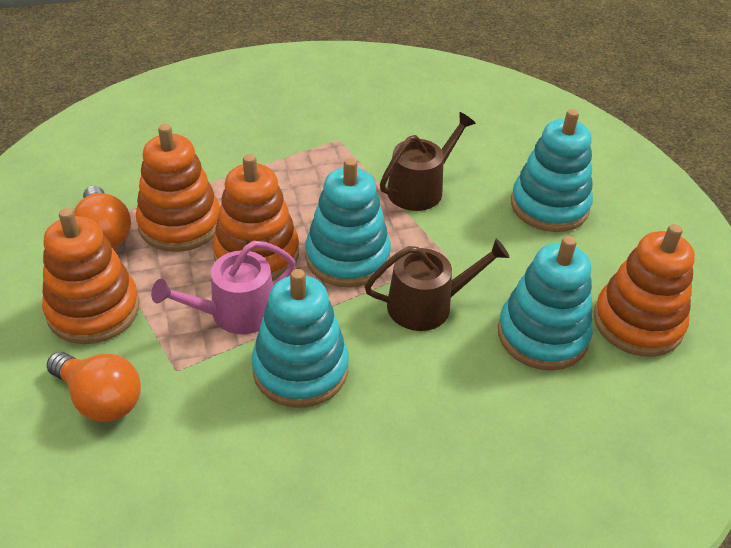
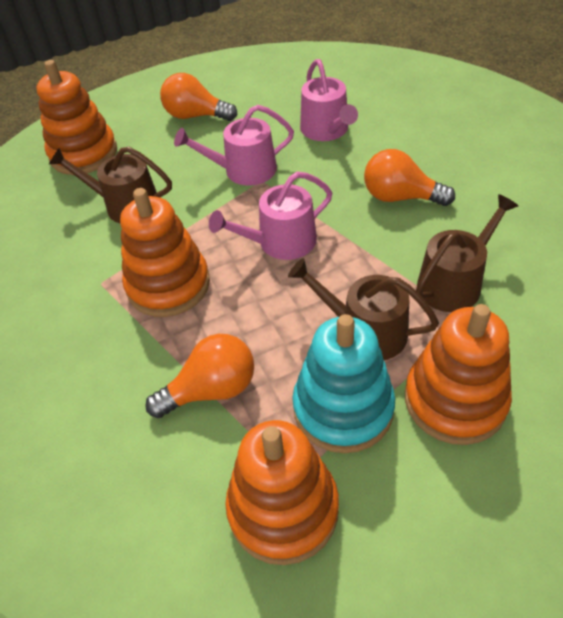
brown watering can: [365,239,510,331] [380,112,476,211] = 2 -> [49,147,172,223] [288,258,439,360] [416,194,518,312] = 3
orange light bulb: [47,352,141,422] [74,186,131,248] = 2 -> [145,334,254,418] [160,73,237,121] [364,149,455,206] = 3
pink watering can: [151,241,296,334] = 1 -> [174,105,294,186] [209,172,332,260] [300,59,358,141] = 3
turquoise stacking toy: [252,269,349,408] [305,158,391,288] [498,236,593,371] [511,109,593,232] = 4 -> [292,314,395,453] = 1

